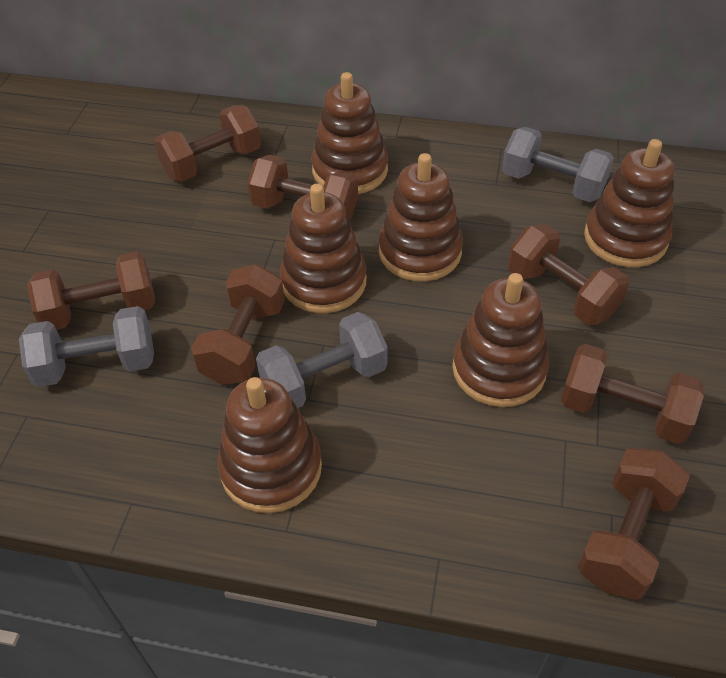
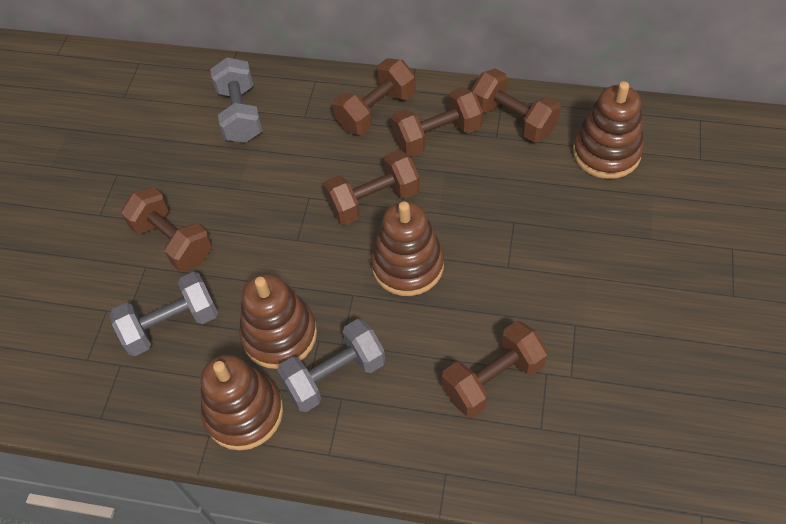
brown dumbbell: [27,251,155,330] [154,105,261,182] [191,264,285,385] [247,155,358,220] [508,224,630,325] [561,344,704,444] [577,448,690,600] = 7 -> [121,187,212,272] [324,150,420,225] [333,58,416,135] [391,87,483,157] [442,321,548,418] [471,68,561,143] = 6
brown stacking toy: [218,377,322,513] [280,184,366,313] [311,72,388,194] [379,153,463,282] [452,273,549,407] [584,139,675,267] = 6 -> [201,355,283,450] [239,274,317,369] [371,201,444,296] [573,81,644,179] = 4

